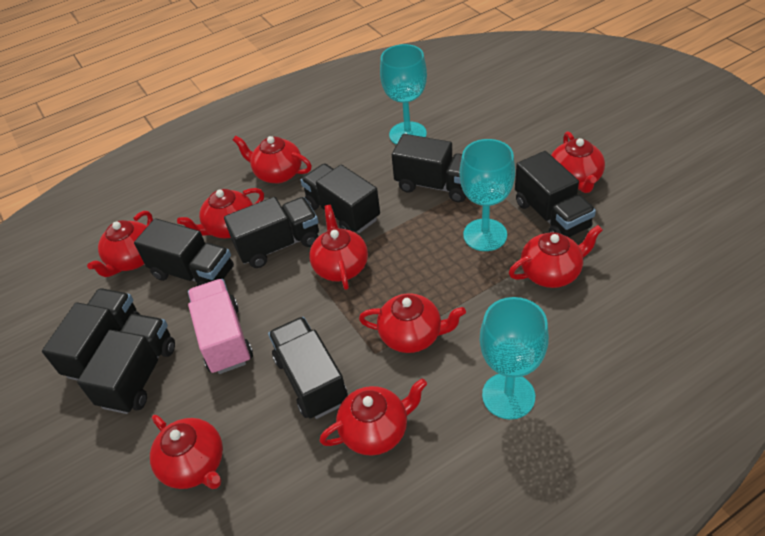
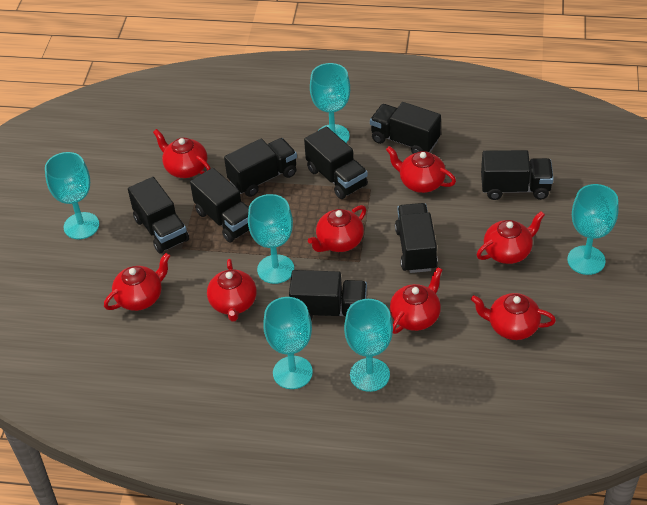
pink truck: [188,279,253,374] = 1 -> none = 0
red teapot: [87,211,153,277] [150,415,223,489] [177,188,264,238] [233,136,312,183] [309,205,368,290] [319,378,427,456] [359,293,466,353] [509,225,602,288] [551,131,605,193] = 9 -> [104,253,170,311] [153,129,211,178] [207,259,257,322] [308,205,366,252] [386,146,456,193] [390,267,443,334] [471,293,556,340] [477,211,545,264] = 8
turquoise goblet: [380,44,427,145] [460,139,515,251] [480,297,549,420] = 3 -> [45,152,99,239] [248,194,294,284] [263,297,313,389] [310,63,350,143] [344,299,393,392] [567,184,619,275] = 6

